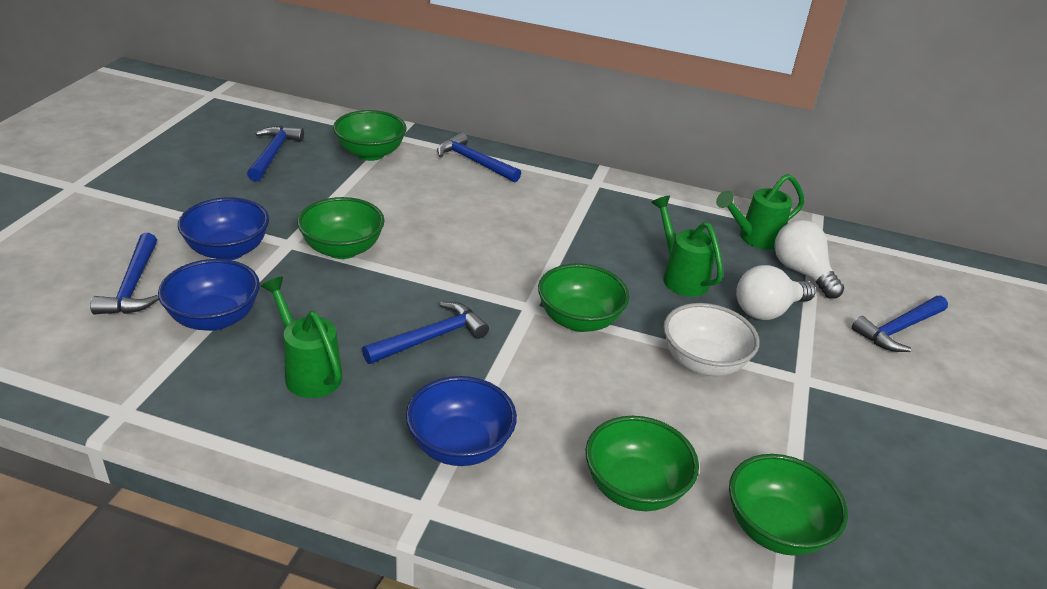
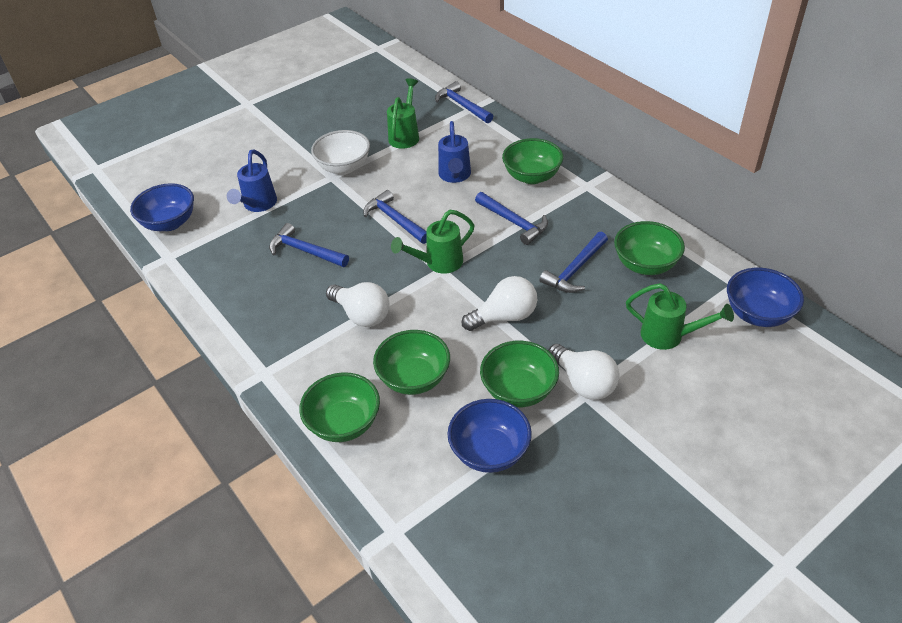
blue watering can: none = 0 -> [227,150,277,212] [438,121,471,183] = 2
white light bulb: [736,265,815,320] [774,220,844,299] = 2 -> [326,282,390,327] [462,276,537,331] [548,344,619,400] = 3

